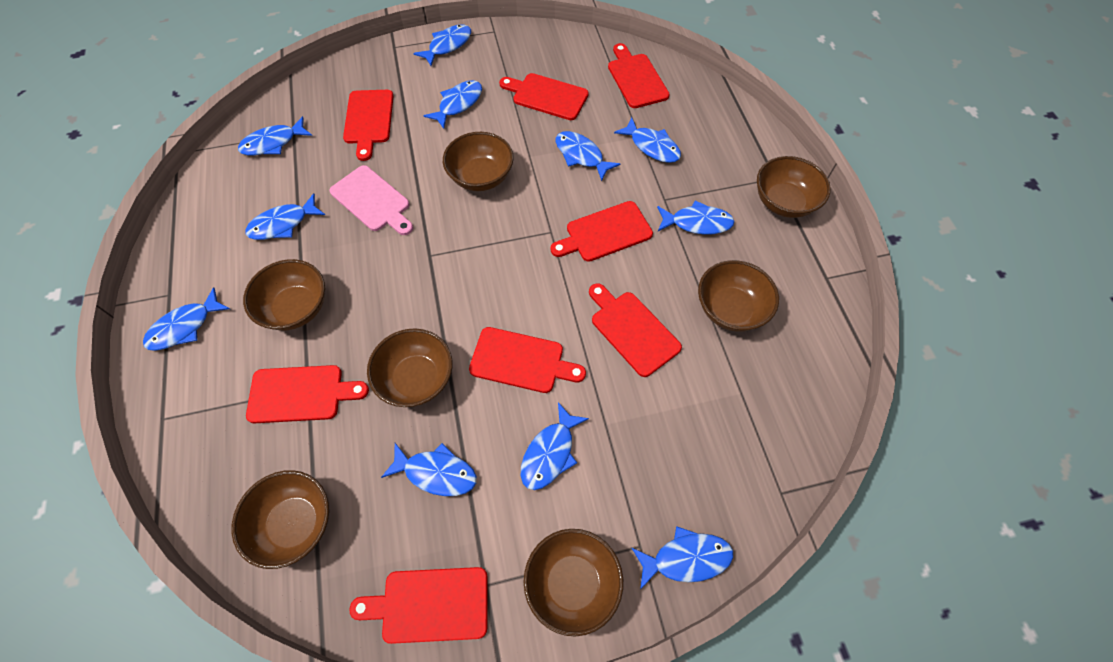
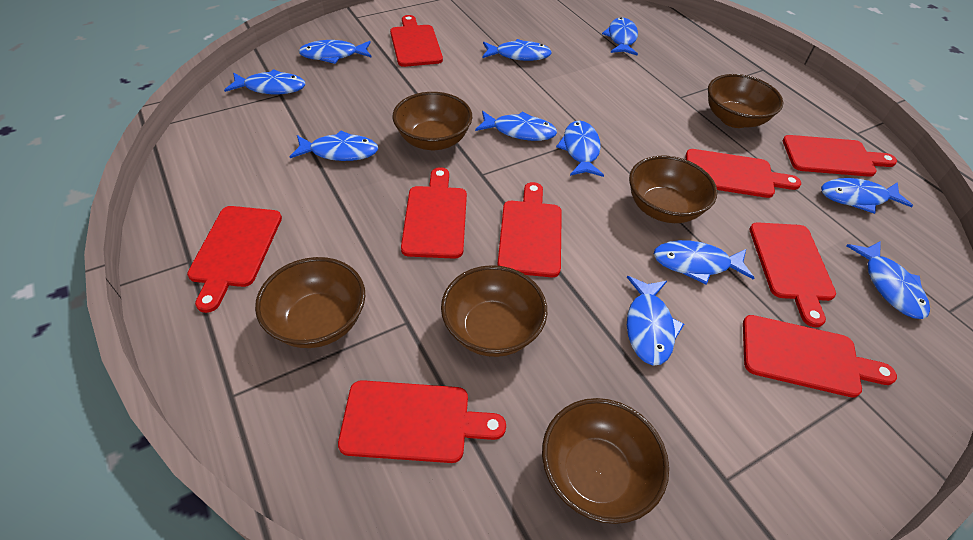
brown bowl: [231,470,329,569] [243,259,325,331] [367,328,453,407] [443,132,514,191] [524,529,623,637] [698,260,779,332] [757,156,831,218] = 7 -> [255,257,365,348] [392,92,472,150] [441,265,547,357] [542,398,669,524] [629,156,717,223] [708,74,783,128] = 6
pink cutting board: [330,165,413,235] = 1 -> none = 0
red cutting board: [246,365,369,423] [343,90,394,161] [349,567,488,644] [469,327,586,393] [499,73,589,120] [550,201,653,262] [589,283,682,377] [608,43,670,108] = 8 -> [187,206,282,313] [338,380,506,463] [390,15,443,67] [401,167,467,259] [497,182,562,277] [686,149,801,198] [743,315,897,398] [749,222,836,327] [783,135,897,177] = 9

